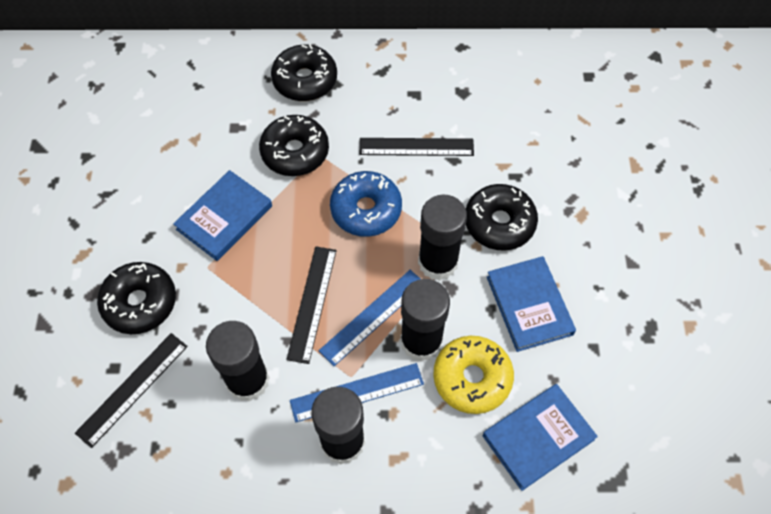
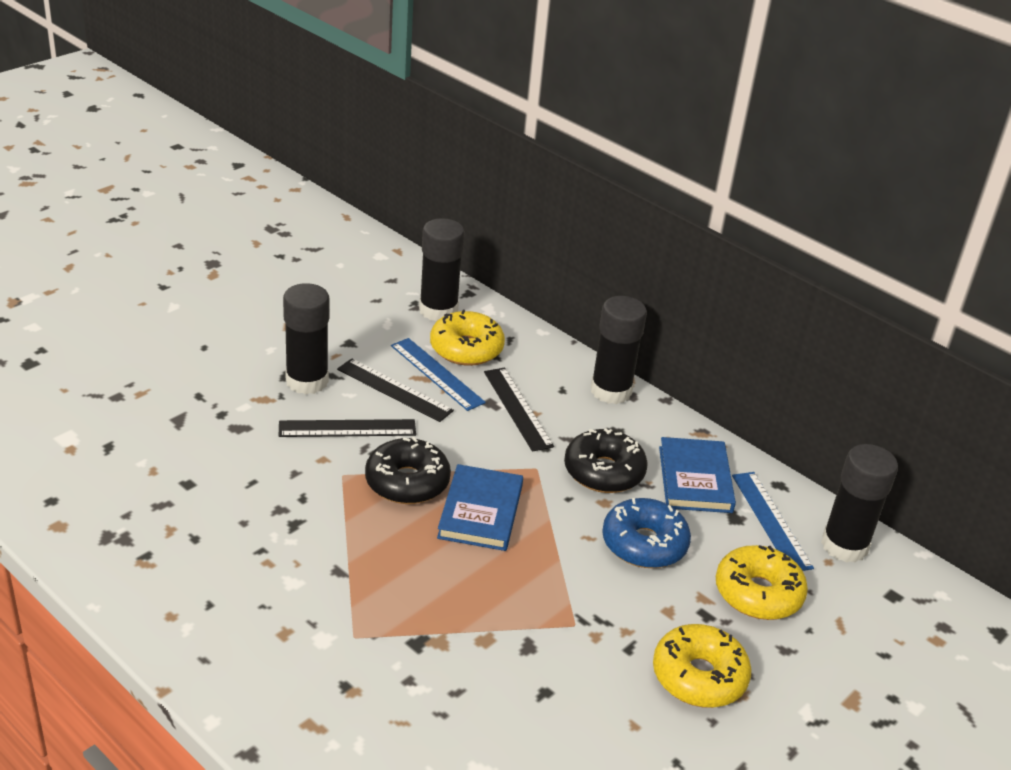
black donut: [97,262,176,334] [259,115,329,176] [271,44,337,101] [466,184,538,251] = 4 -> [365,437,451,504] [564,428,648,493] = 2
blue book: [173,170,272,261] [483,384,598,491] [487,256,576,352] = 3 -> [437,464,523,551] [659,437,736,513] = 2
yellow donut: [433,336,514,414] = 1 -> [430,310,505,366] [653,624,752,708] [716,545,808,620] = 3

